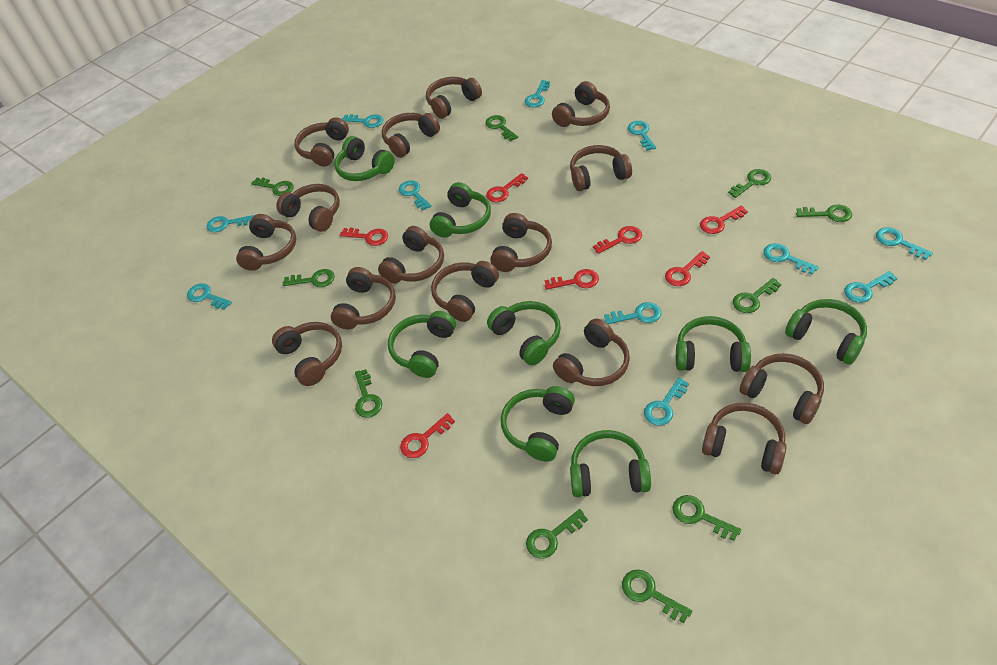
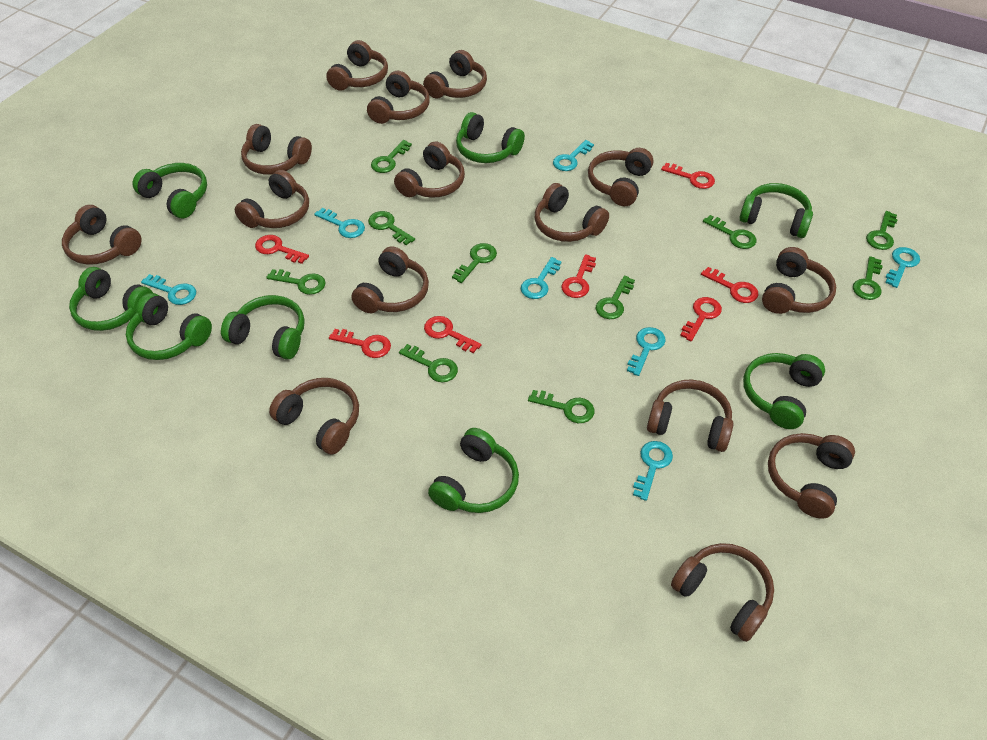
turquoise key: [187,284,232,310] [207,215,254,232] [342,114,384,128] [399,180,431,210] [525,80,550,107] [604,302,661,324] [628,121,656,151] [644,377,689,425] [763,243,819,275] [844,271,897,303] [876,227,933,260] = 11 -> [141,274,196,305] [314,208,365,238] [521,257,562,299] [553,140,594,171] [627,327,666,376] [633,441,673,501] [885,247,920,288] = 7

